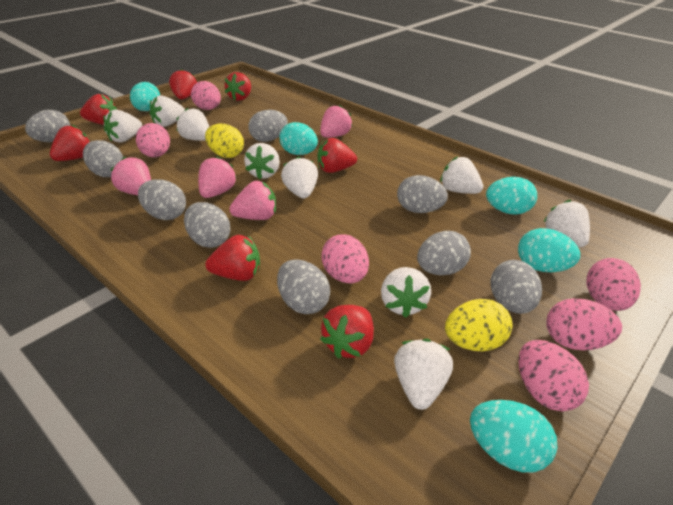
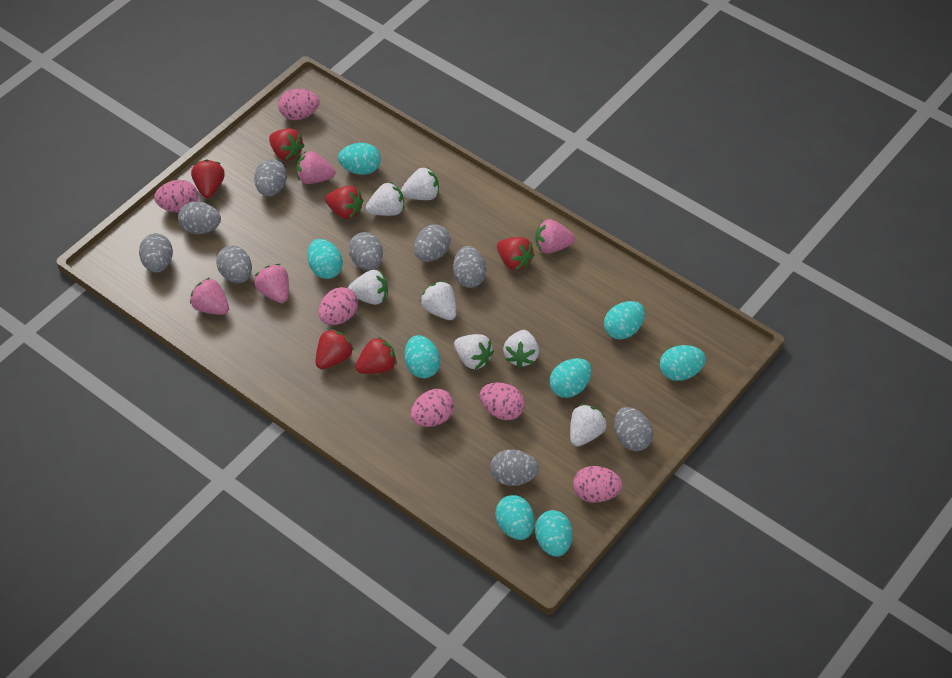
red strawberry: [50,125,90,161] [80,94,117,125] [169,69,197,99] [205,235,260,281] [225,72,251,101] [318,138,357,173] [320,305,374,358] = 7 -> [191,159,225,198] [269,128,305,161] [315,329,354,369] [325,186,363,219] [355,336,397,374] [497,237,535,271] = 6
turquoise egg: [130,82,160,111] [279,122,318,155] [470,400,557,473] [486,177,537,215] [518,228,580,272] = 5 -> [307,239,343,279] [338,143,381,175] [405,335,440,378] [495,495,534,540] [535,510,573,557] [549,358,592,398] [604,301,645,340] [660,345,706,381] = 8
white strawberry: [103,110,142,143] [150,95,185,127] [176,108,209,141] [244,143,280,179] [281,156,318,198] [381,267,431,318] [394,339,453,410] [440,156,483,194] [543,200,590,247] = 9 -> [348,270,388,305] [366,182,404,216] [401,167,439,200] [420,281,456,320] [454,334,494,370] [503,330,539,368] [570,404,607,447] = 7
yellow egg: [205,124,244,158] [445,299,512,351] = 2 -> none = 0

